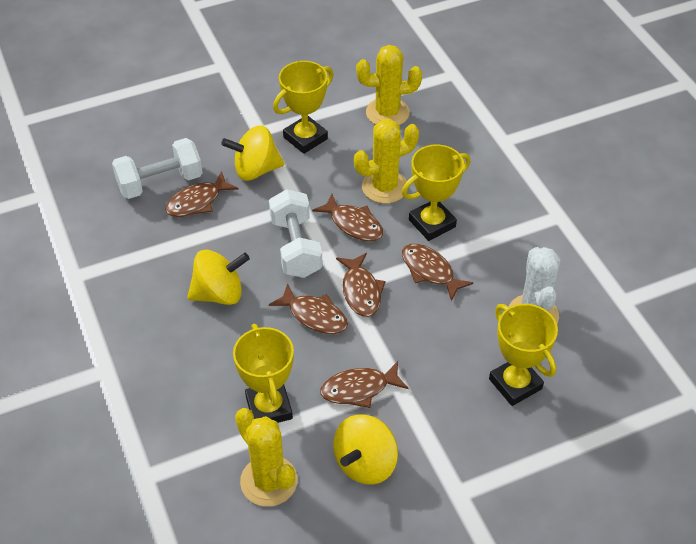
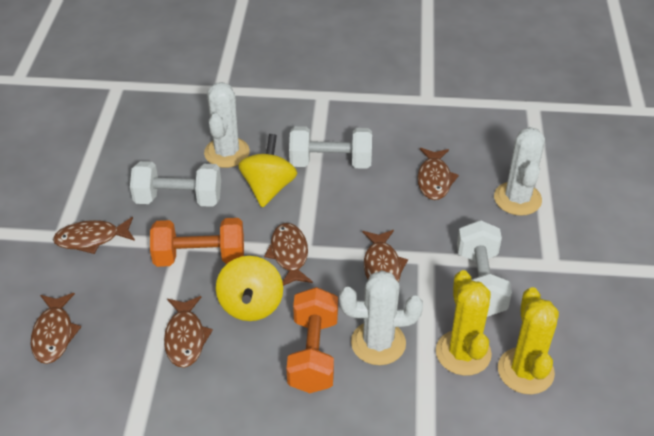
orange dumbbell: none = 0 -> [150,218,244,267] [286,287,338,393] = 2
white cactus: [509,247,561,324] = 1 -> [204,82,250,168] [339,270,423,365] [494,127,545,216] = 3
white dumbbell: [112,138,203,199] [269,189,323,278] = 2 -> [130,161,221,207] [289,126,372,169] [457,220,512,317] = 3
yellow cactus: [235,408,298,507] [354,119,419,204] [356,45,422,125] = 3 -> [436,270,492,376] [498,287,559,395] = 2
yellow spinning top: [187,250,250,305] [221,125,284,181] [333,414,398,485] = 3 -> [216,256,283,321] [238,134,297,208] = 2
yellow trophy: [233,323,294,423] [273,61,333,154] [402,144,470,241] [489,304,558,406] = 4 -> none = 0

